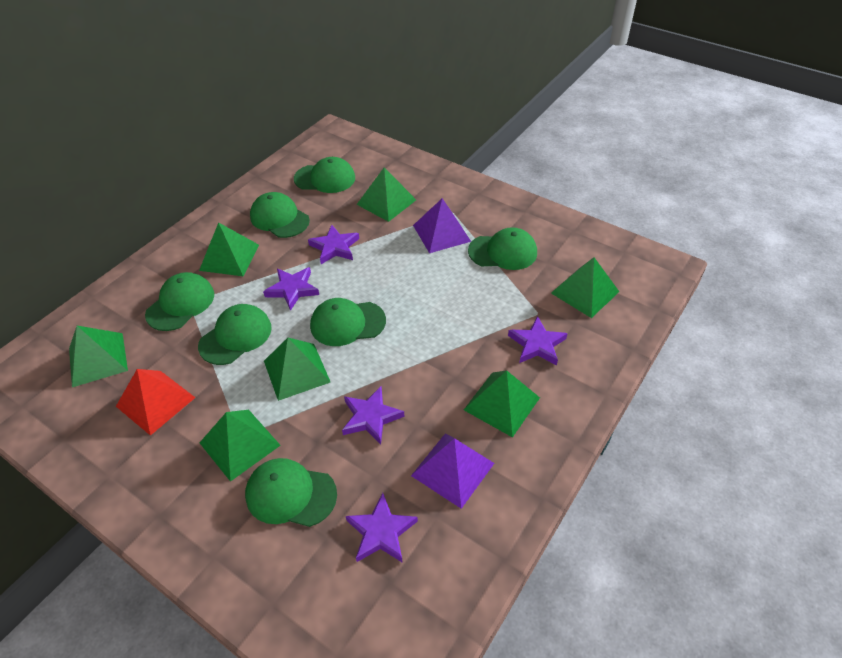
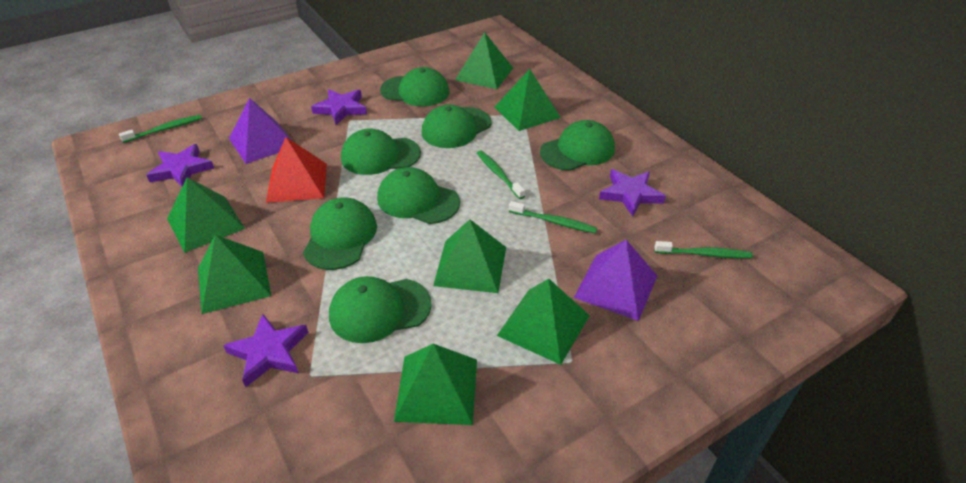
green toothbrush: none = 0 -> [119,115,202,143] [477,150,525,199] [509,201,597,233] [654,241,753,258] = 4
purple star: [263,267,319,311] [308,225,359,264] [342,386,405,445] [346,493,418,563] [508,316,568,365] = 5 -> [147,144,214,186] [223,314,308,387] [311,89,367,125] [599,169,666,216] = 4

